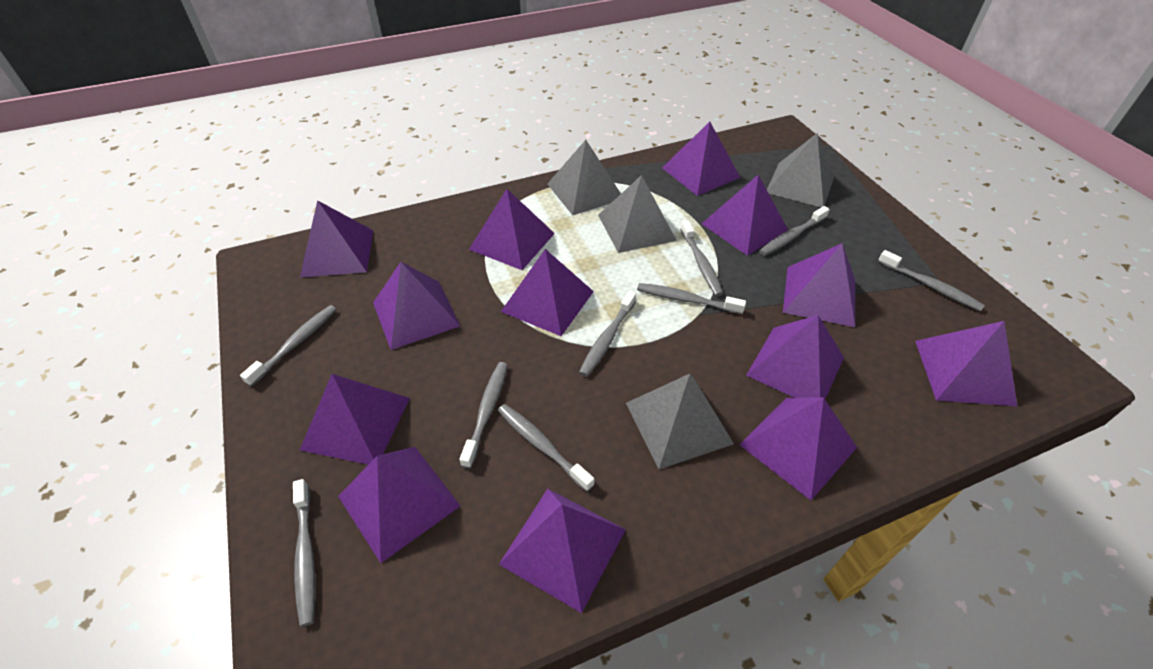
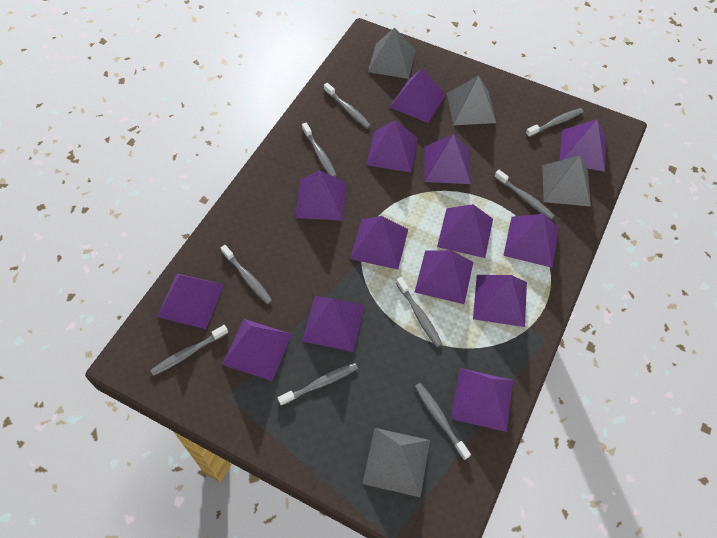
purple pyramid: [300,200,373,278] [300,374,410,465] [338,447,460,563] [373,262,460,350] [469,189,555,270] [499,489,626,613] [501,249,594,336] [662,122,740,196] [702,175,788,256] [739,397,857,500] [746,315,844,399] [783,243,855,327] [915,321,1017,406] = 13 -> [157,274,224,329] [222,319,292,381] [295,170,346,221] [302,296,365,352] [350,216,408,269] [366,120,418,172] [389,69,446,123] [415,250,473,304] [425,134,471,184] [437,204,493,258] [451,368,513,432] [473,275,527,327] [503,214,559,268] [559,119,606,172] = 14

